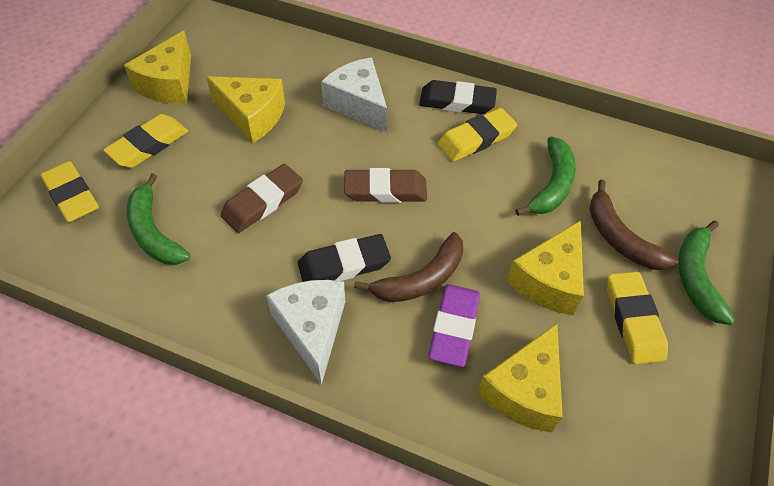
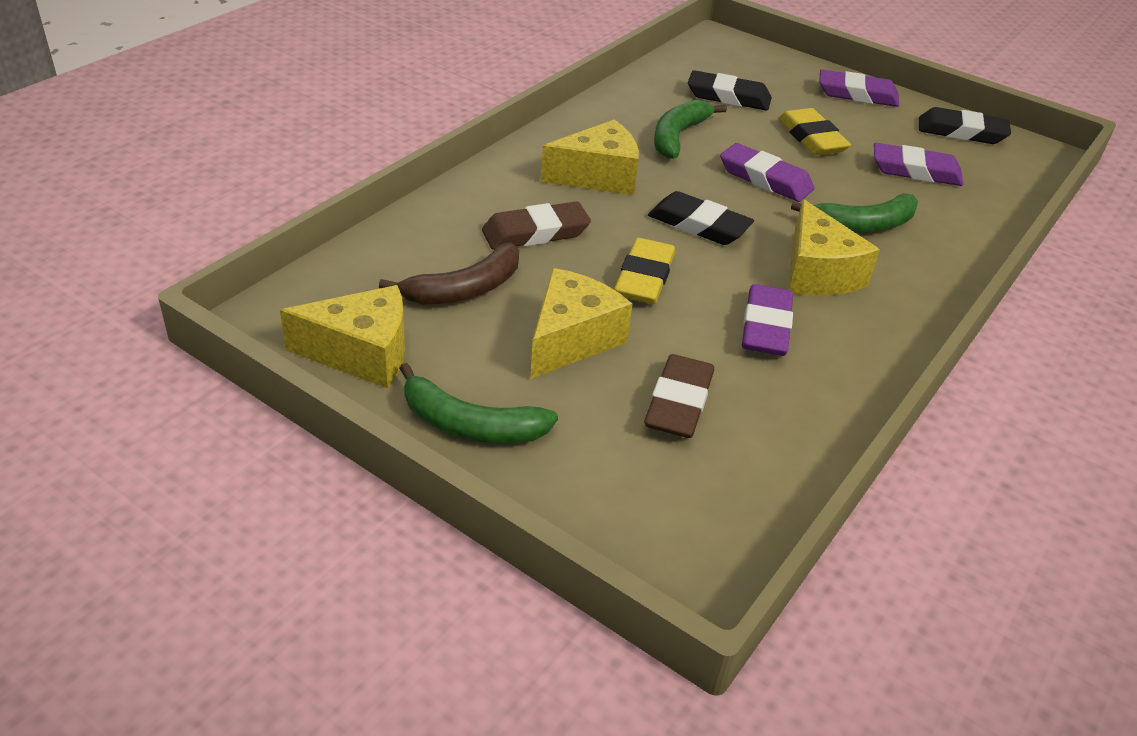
black eraser: [298,234,391,282] [419,80,497,114] = 2 -> [648,191,754,245] [688,70,772,111] [919,107,1011,144] = 3
brown banana: [354,232,463,302] [589,180,677,270] = 2 -> [379,242,519,304] = 1
purple eraser: [428,284,480,367] = 1 -> [720,143,814,202] [742,284,793,356] [819,69,899,107] [874,143,963,186] = 4
white cheese: [266,280,345,385] [321,57,387,133] = 2 -> none = 0
yellow eraser: [40,161,99,223] [103,114,188,168] [438,108,517,162] [607,272,668,364] = 4 -> [614,238,675,304] [778,108,851,156] = 2

